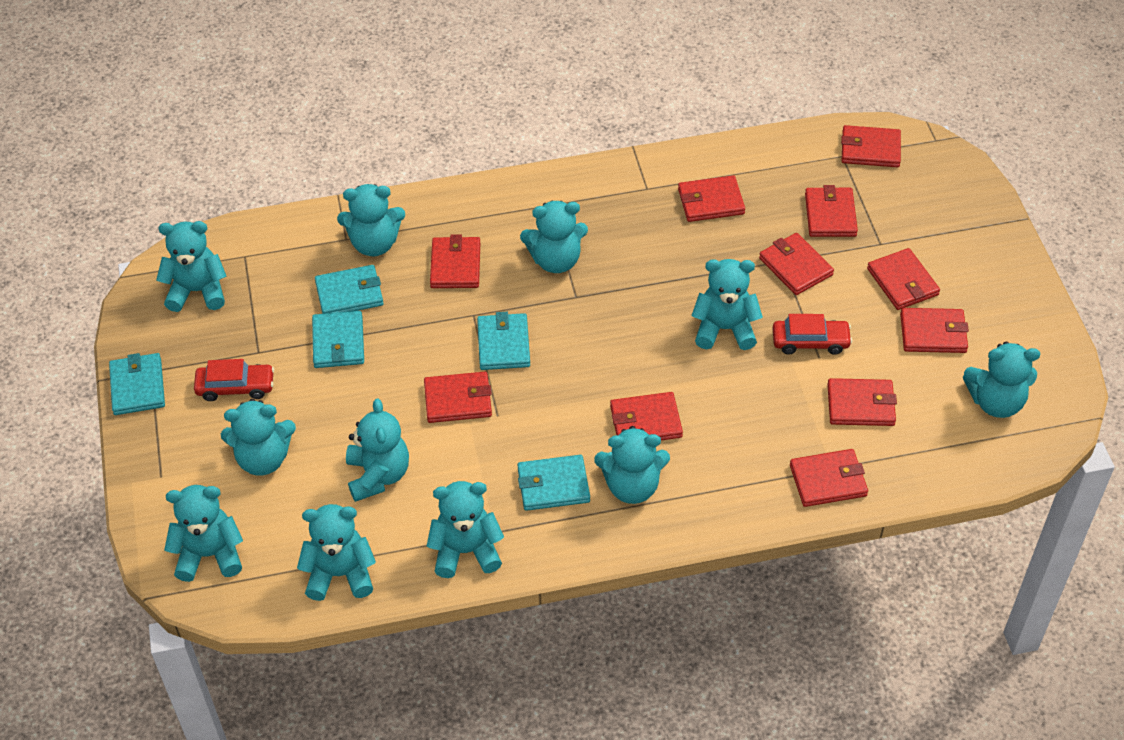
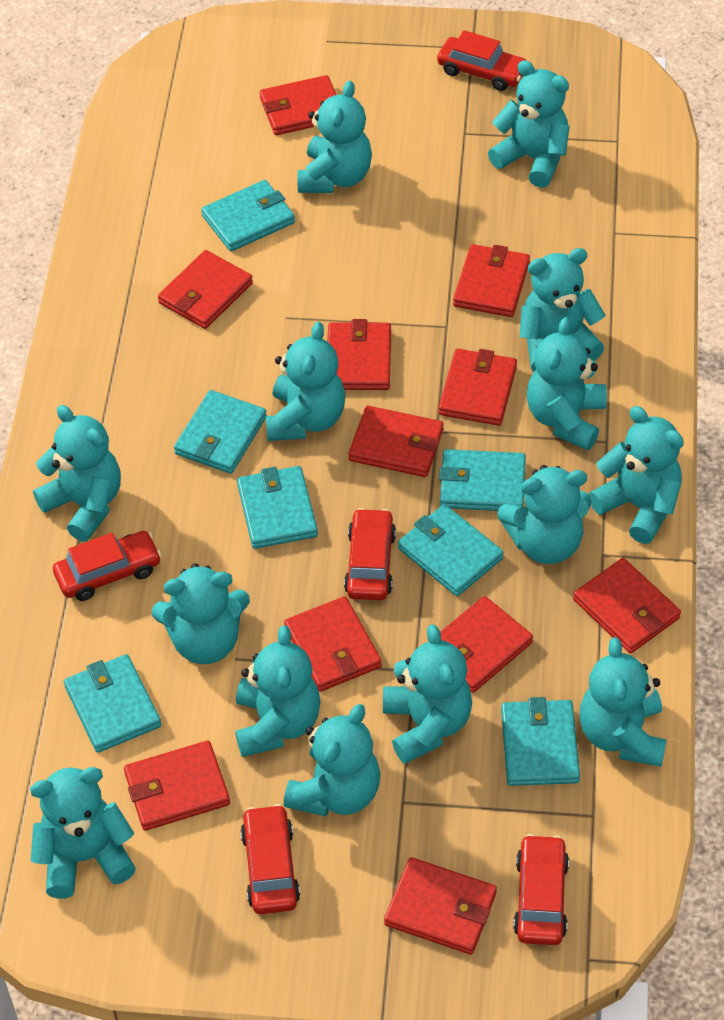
red car: [194,359,274,401] [773,314,852,355] = 2 -> [53,531,161,601] [240,804,300,914] [344,508,396,600] [437,30,527,91] [513,834,569,945] = 5
turquoise teddy bear: [156,221,227,312] [164,485,243,582] [221,399,296,476] [297,504,376,601] [337,184,405,256] [346,399,409,502] [427,481,504,578] [520,201,588,273] [594,426,670,504] [691,259,763,350] [963,342,1040,418] = 11 -> [30,767,136,899] [33,405,121,542] [151,563,250,664] [235,625,321,757] [265,322,345,441] [284,704,380,817] [297,81,372,193] [383,624,472,764] [488,60,570,188] [497,465,591,564] [520,248,606,372] [527,317,607,450] [579,637,667,767] [589,406,684,544] = 14
turquoise wallet: [109,353,165,415] [312,311,364,368] [315,265,383,314] [477,312,530,370] [517,455,590,511] = 5 -> [64,654,161,753] [174,390,267,474] [201,180,295,251] [237,466,318,549] [398,504,504,596] [439,449,526,511] [501,697,580,786] = 7

